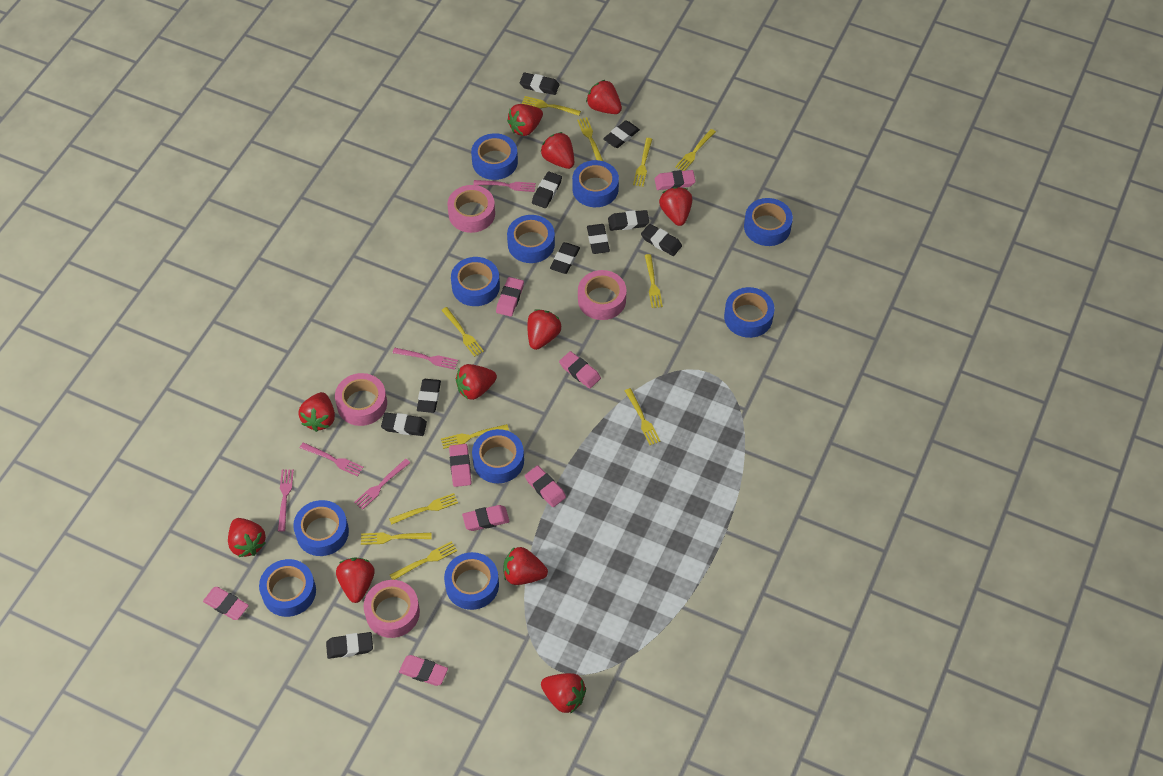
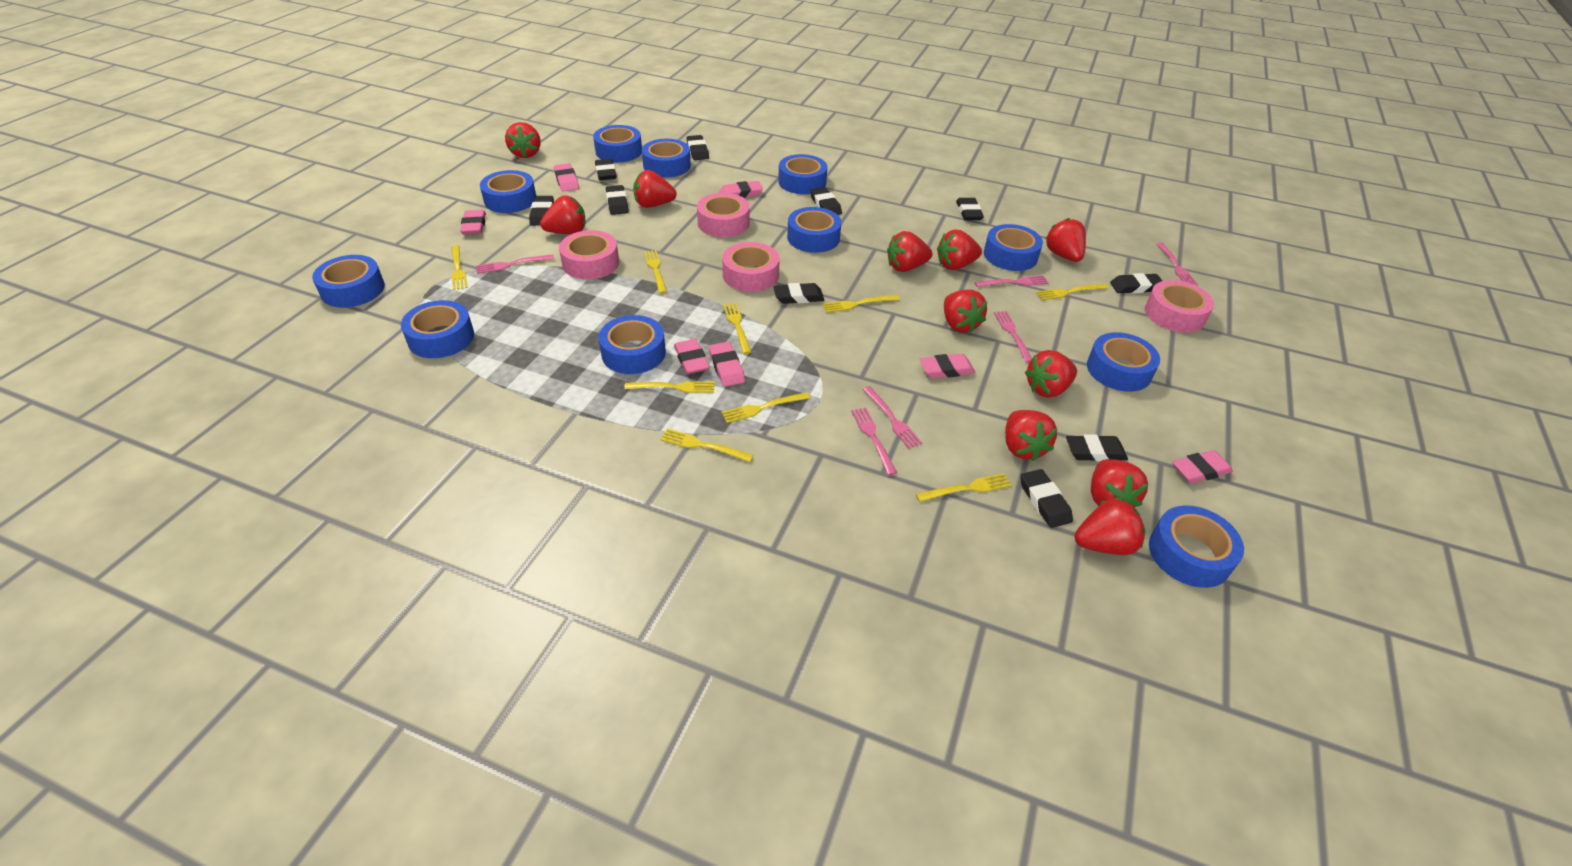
blue tape: [259,559,316,617] [293,500,349,556] [444,552,499,610] [451,257,500,306] [471,133,518,180] [472,429,524,483] [507,215,555,263] [572,160,619,207] [724,287,774,338] [744,198,793,246] = 10 -> [312,255,385,308] [401,300,474,358] [480,170,536,213] [593,125,642,163] [598,315,666,374] [642,139,691,178] [778,154,828,194] [787,207,841,253] [984,224,1043,271] [1087,332,1160,392] [1149,505,1244,588] = 11
pink eraser: [203,587,249,620] [399,655,448,686] [449,444,472,487] [462,505,509,531] [496,277,524,317] [525,465,566,507] [559,351,601,389] [655,170,696,190] = 8 -> [460,210,486,235] [554,163,579,192] [674,339,710,374] [709,342,745,387] [719,181,763,198] [919,354,975,378] [1172,450,1233,484] = 7
pink fork: [278,469,294,531] [300,442,364,477] [354,459,410,510] [393,348,458,370] [473,180,536,192] = 5 -> [476,255,554,274] [851,407,897,475] [863,386,922,449] [975,276,1049,287] [994,311,1032,363] [1156,242,1198,285] = 6
yellow fork: [361,533,432,545] [389,493,458,525] [390,541,457,580] [441,307,484,357] [441,424,509,449] [522,96,581,116] [577,117,603,161] [625,388,661,445] [633,138,652,187] [645,254,663,308] [675,129,716,171] = 11 -> [451,245,467,290] [624,381,715,393] [644,250,667,294] [660,428,753,462] [722,392,810,423] [723,303,751,354] [823,295,900,313] [916,473,1012,502] [1036,284,1109,300] = 9

